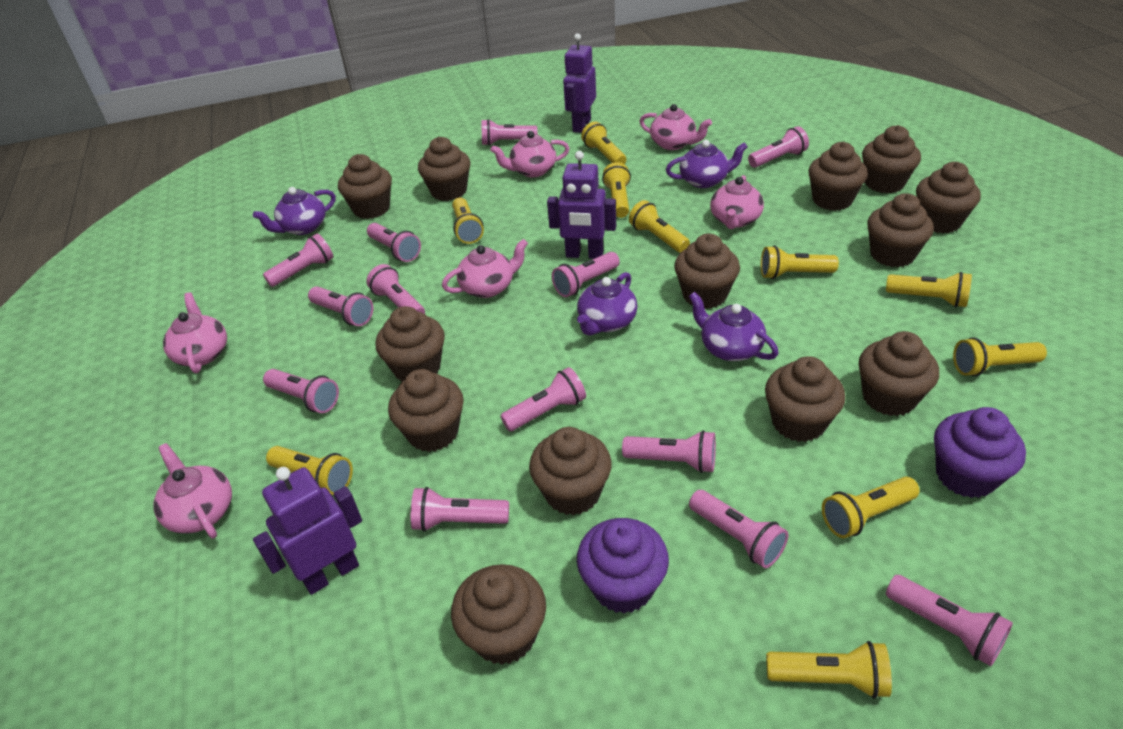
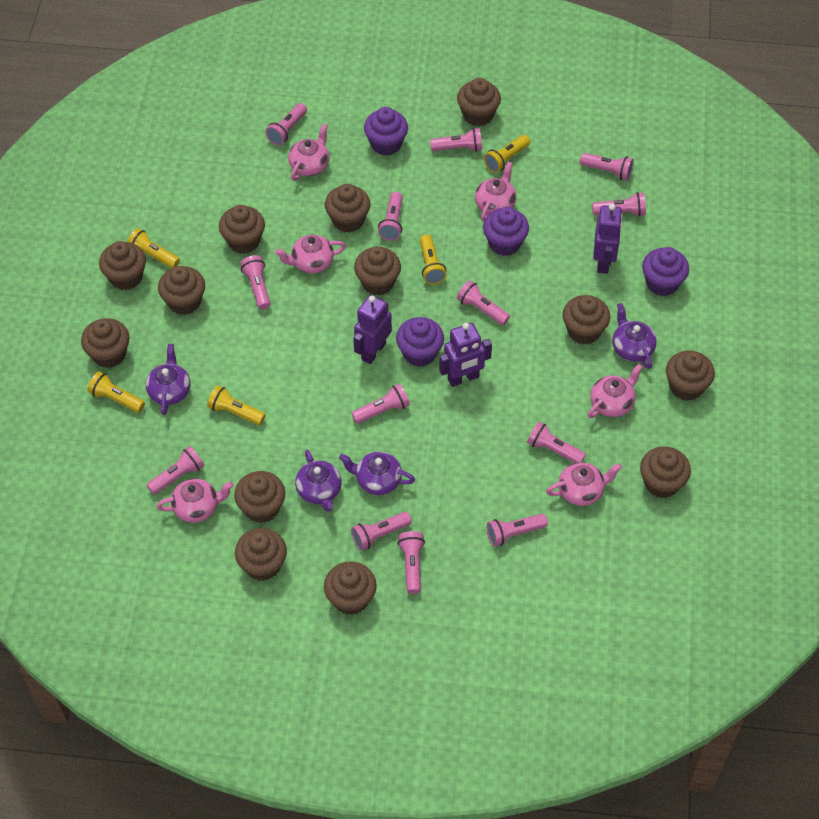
purple cupcake: [577,518,669,613] [934,407,1026,498] = 2 -> [364,107,408,156] [396,317,444,367] [483,207,529,256] [642,247,689,296] = 4
yellow flashlight: [266,446,353,495] [452,198,484,244] [581,121,627,164] [602,162,631,218] [629,200,690,253] [761,245,839,279] [766,641,892,699] [822,477,920,538] [886,272,972,307] [953,337,1047,376] = 10 -> [87,371,145,413] [127,228,180,268] [207,385,265,425] [420,234,447,284] [484,135,530,173] = 5

